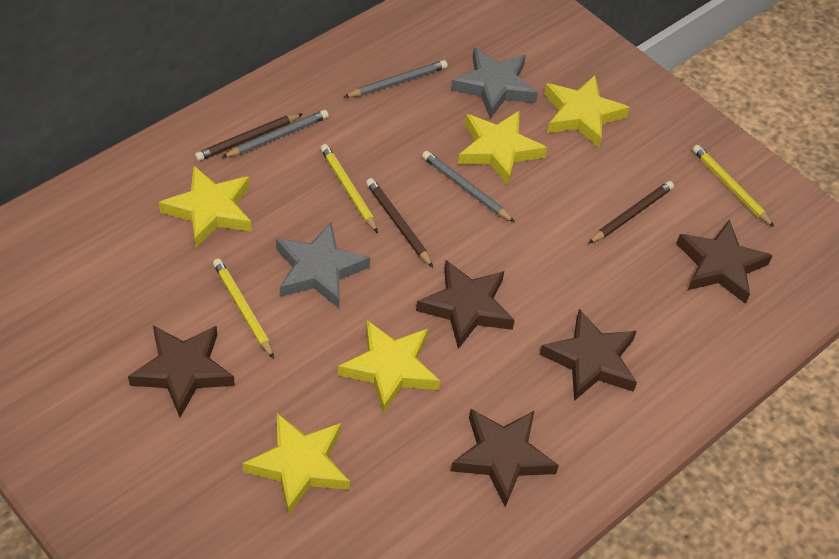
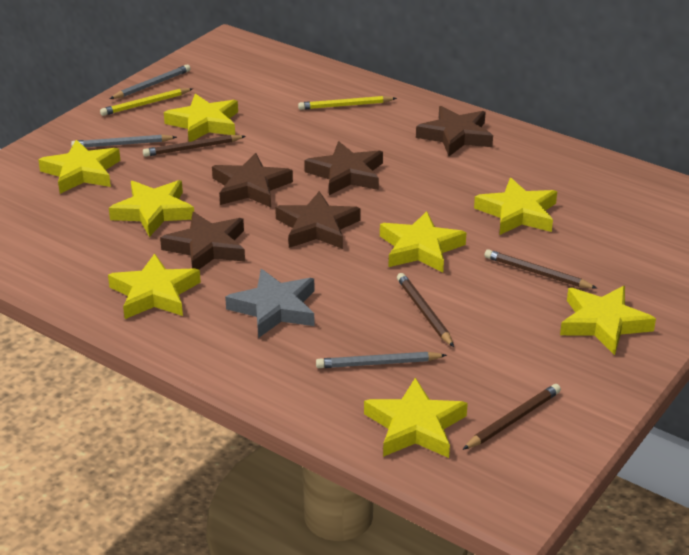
brown pencil: [195,113,303,161] [366,178,433,267] [588,181,674,244] = 3 -> [143,135,246,157] [397,273,454,347] [463,384,561,450] [484,249,597,289] = 4
grey star: [276,222,370,308] [451,47,538,119] = 2 -> [225,269,315,338] = 1
yellow pencil: [213,258,274,359] [320,144,378,233] [692,145,774,227] = 3 -> [100,88,193,116] [298,96,397,110] = 2
yellow star: [159,165,252,248] [243,413,350,516] [338,320,440,414] [458,110,547,185] [544,75,630,148] = 5 -> [38,140,120,194] [108,253,201,319] [109,180,194,237] [164,94,238,142] [364,378,468,458] [380,211,466,273] [474,178,557,235] [560,286,656,355] = 8

